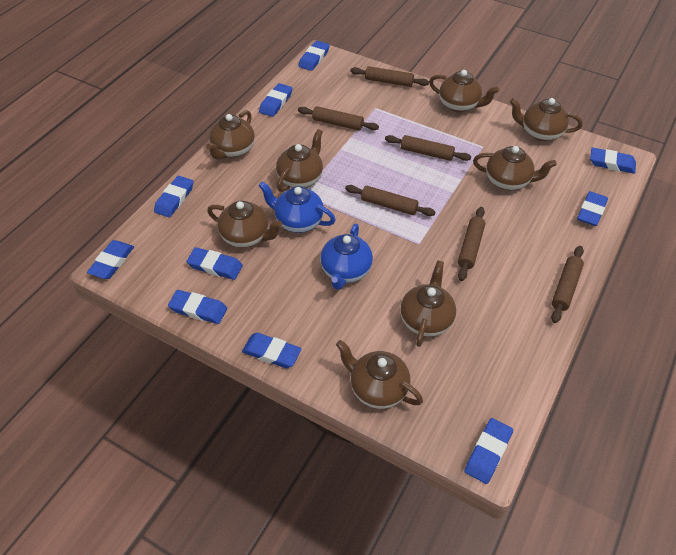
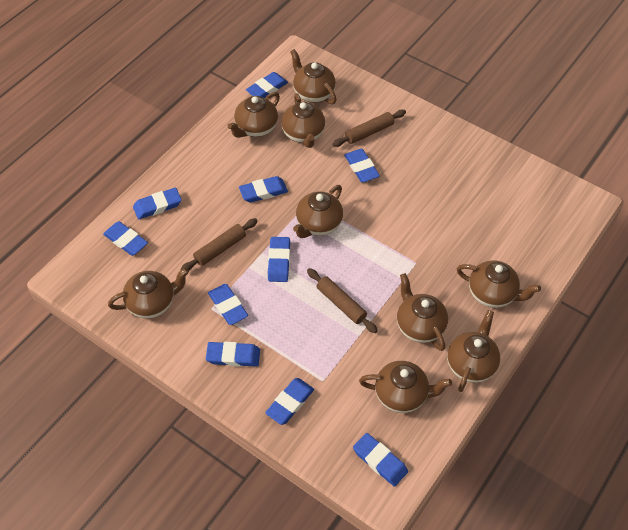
blue teapot: [258,181,336,233] [320,224,373,290] = 2 -> none = 0
brown rolling pin: [298,106,379,131] [345,185,436,216] [350,66,429,87] [385,135,471,161] [458,207,485,281] [551,246,584,323] = 6 -> [180,218,258,271] [307,268,378,333] [332,110,406,147] = 3
brown teapot: [206,110,255,160] [207,201,282,248] [276,129,323,192] [336,340,423,409] [400,260,456,347] [429,70,499,113] [473,146,557,190] [510,98,583,142] = 8 -> [108,268,189,318] [228,92,280,138] [281,93,325,148] [290,49,337,104] [293,185,343,238] [359,361,452,413] [397,273,448,351] [447,310,500,392] [457,260,541,308] = 9

